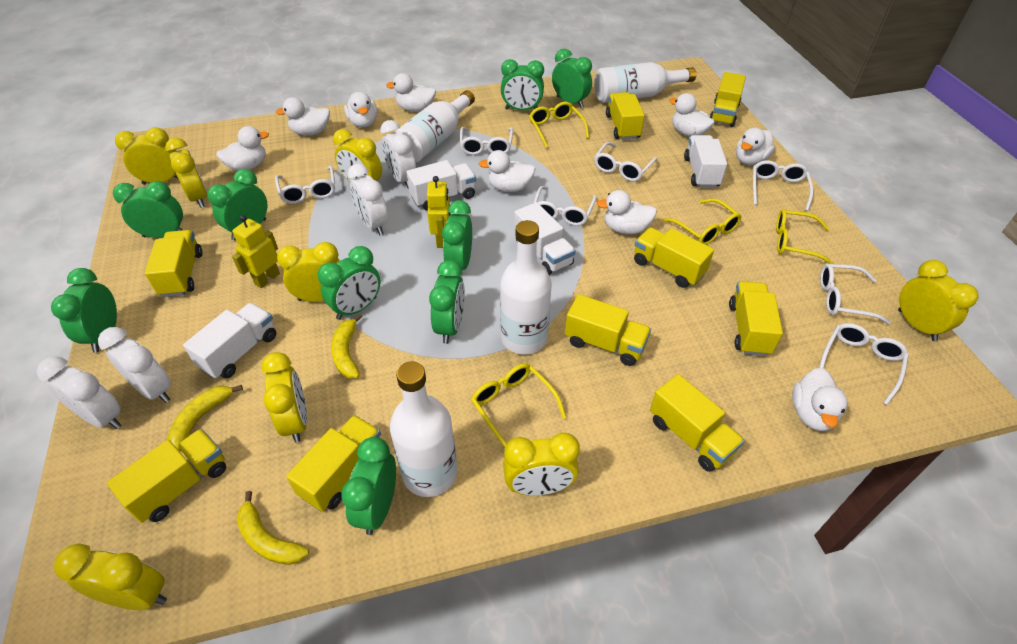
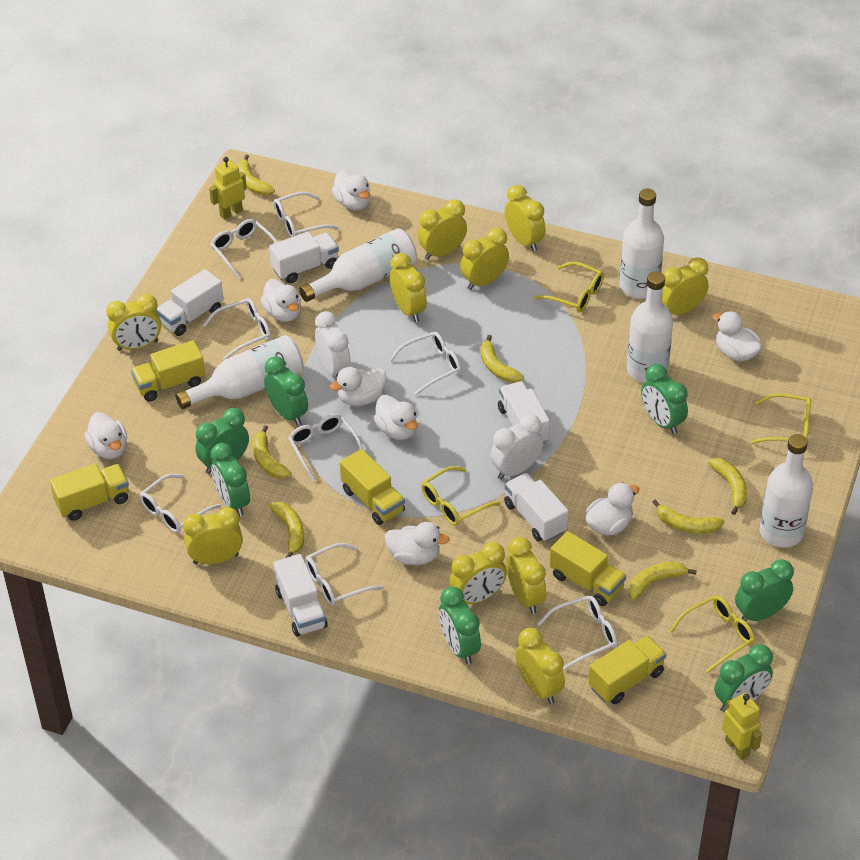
green clock: [51,268,117,352] [113,181,183,238] [207,169,267,240] [317,246,381,320] [341,437,396,535] [429,260,465,344] [442,200,472,270] [501,59,544,110] [552,49,592,108] = 9 -> [195,408,249,474] [210,443,250,516] [264,356,308,426] [439,586,481,664] [641,364,688,434] [714,644,773,712] [735,559,794,621] = 7
white bottle: [390,361,457,497] [395,90,475,162] [500,220,552,354] [594,62,696,103] = 4 -> [175,335,304,409] [299,228,417,302] [620,189,664,299] [627,271,673,382] [760,434,813,548] = 5
white clock: [37,356,121,429] [98,327,171,403] [348,164,388,235] [380,120,416,189] = 4 -> [315,311,351,376] [490,414,543,480] = 2
white duck: [216,126,269,171] [276,97,330,136] [344,92,377,127] [386,73,436,112] [479,150,536,192] [597,190,657,234] [669,93,715,137] [736,128,775,165] [792,368,848,431] = 9 -> [85,412,127,459] [261,279,301,322] [330,367,387,406] [332,170,370,210] [374,395,418,440] [385,522,449,565] [585,483,639,536] [713,311,762,361] = 8
white glasses: [275,166,335,204] [460,127,513,155] [534,186,597,226] [594,142,658,181] [753,160,814,211] [819,323,909,405] [820,263,891,324] = 7 -> [140,474,221,533] [203,298,271,360] [210,219,277,279] [274,191,339,237] [288,414,363,481] [305,543,384,606] [389,332,461,395] [538,596,618,670] = 8
white truck: [183,303,276,379] [406,160,476,211] [514,202,576,275] [684,135,727,188] = 4 -> [157,269,223,336] [269,231,339,283] [273,554,328,637] [498,381,550,444] [504,473,569,542] = 5
yellow banana: [167,385,243,451] [237,491,309,565] [331,313,362,379] = 3 -> [237,155,275,195] [253,425,292,479] [269,502,304,558] [480,335,524,383] [628,562,697,600] [652,499,724,534] [708,458,747,515] = 7
yellow clock: [54,544,167,610] [115,127,178,184] [165,138,207,208] [261,352,307,443] [277,242,340,302] [333,129,382,182] [503,433,580,496] [898,260,978,341] = 8 -> [106,294,161,351] [183,507,243,565] [390,253,427,322] [418,200,467,260] [449,542,507,604] [460,228,509,290] [505,185,546,252] [506,537,546,614] [515,628,565,704] [662,258,709,315] = 10
yellow truck: [107,429,226,523] [145,230,202,297] [286,415,381,511] [565,294,651,366] [606,92,645,140] [634,227,714,288] [650,374,745,472] [710,72,746,127] [729,281,783,356] = 9 -> [50,464,129,521] [131,340,205,402] [340,449,405,525] [550,531,626,606] [588,635,666,705] = 5

